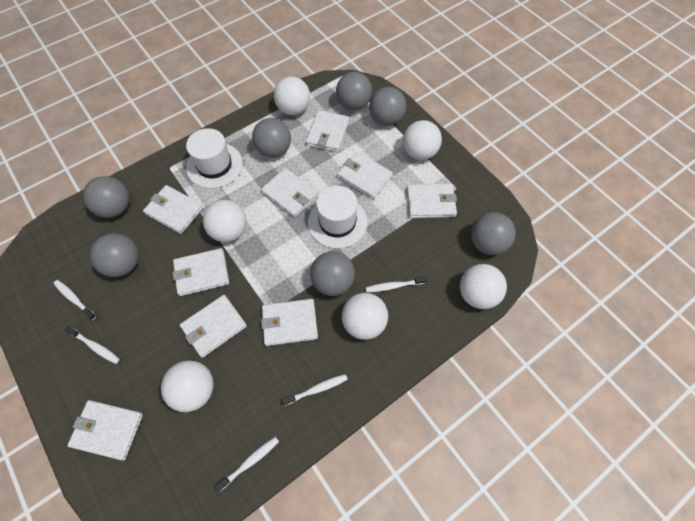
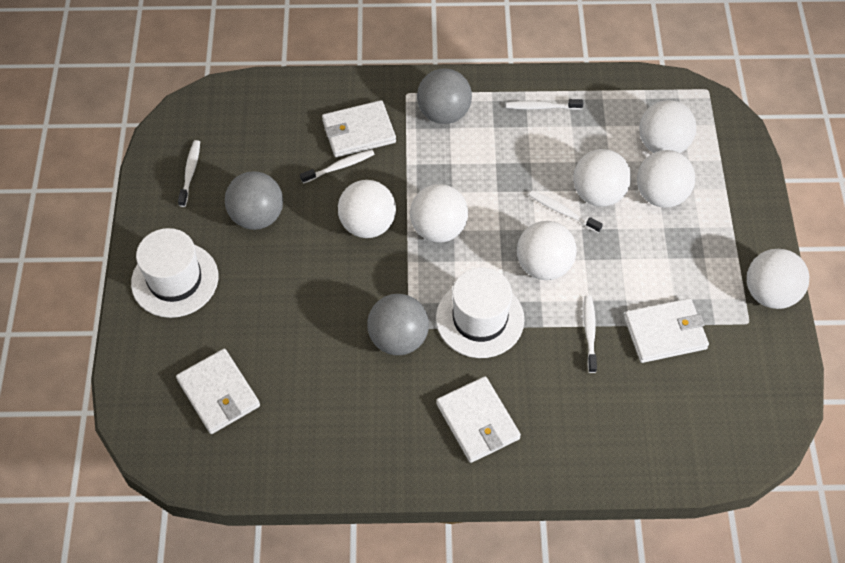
grey ball: [83,176,129,218] [90,233,139,277] [252,118,291,158] [310,251,355,296] [336,72,372,110] [369,87,406,126] [471,212,516,255] = 7 -> [225,171,283,230] [367,294,429,355] [417,68,472,124] = 3
white ball: [161,361,214,412] [203,200,246,242] [274,76,310,115] [342,293,388,340] [403,120,442,160] [460,264,507,309] = 6 -> [338,180,396,238] [410,184,468,243] [517,221,577,280] [573,149,631,207] [637,150,695,208] [639,100,696,153] [747,249,809,309] = 7
white wallet: [67,400,143,460] [143,185,204,234] [172,248,229,296] [180,295,247,358] [261,168,318,218] [261,299,318,346] [306,110,349,152] [337,152,393,199] [407,184,457,218] = 9 -> [176,349,260,434] [322,100,396,157] [436,376,521,463] [624,298,709,363] = 4

